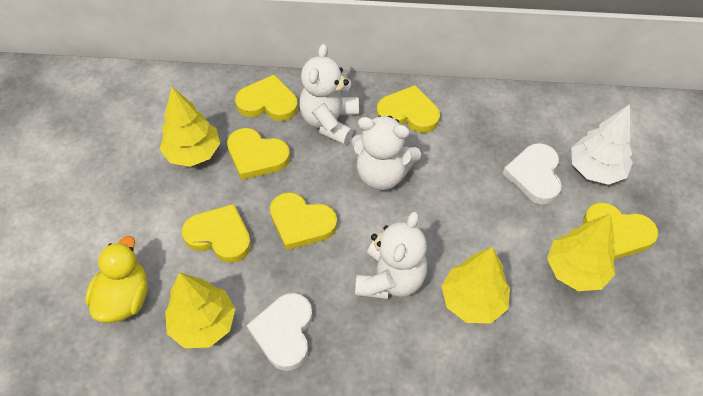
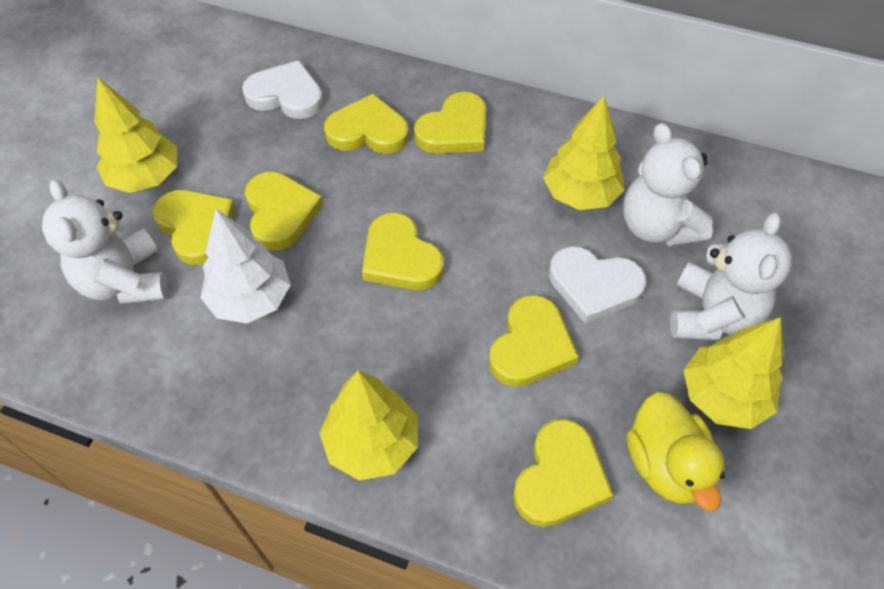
yellow heart: [182,204,251,263] [227,128,290,180] [235,75,298,121] [270,192,337,250] [377,85,440,133] [583,202,658,260] = 6 -> [153,190,236,265] [245,172,323,251] [324,94,409,154] [362,212,444,290] [414,92,486,154] [489,295,579,387] [513,419,613,527] = 7

